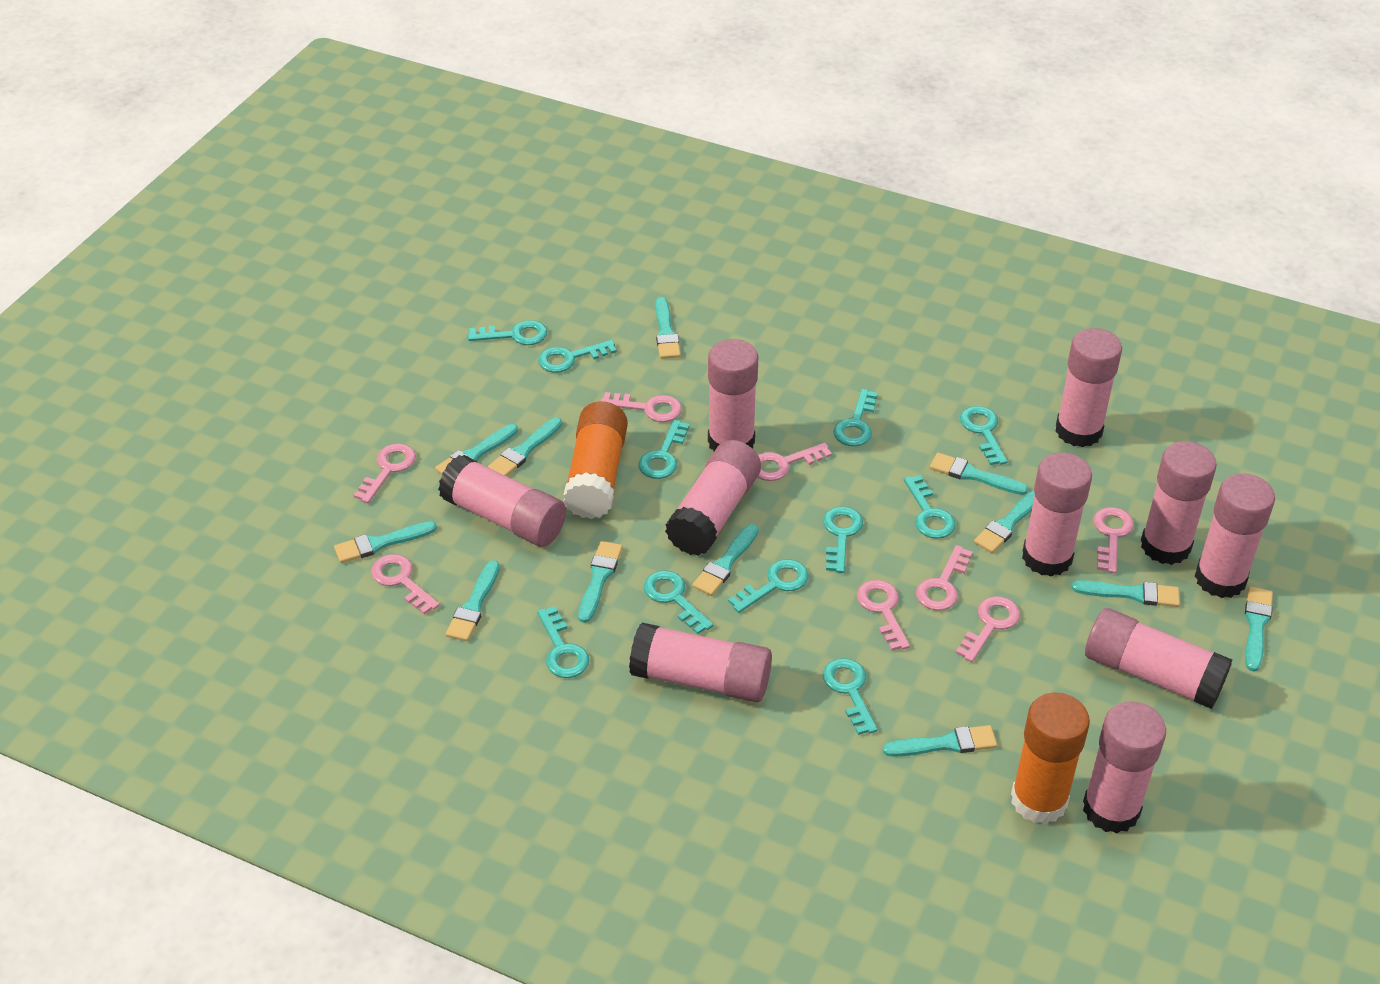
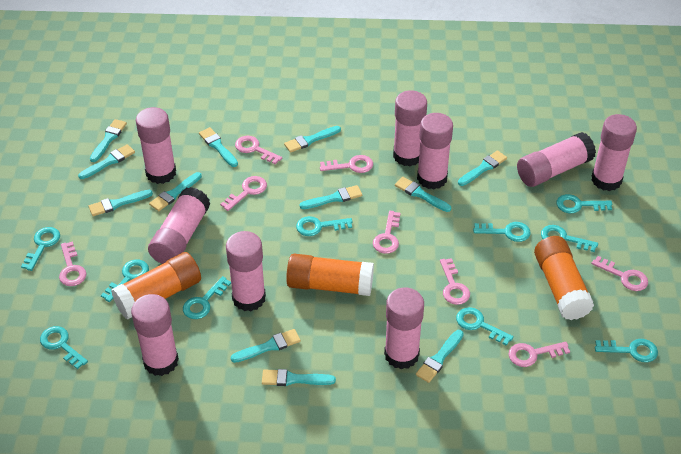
orange glue stick: [563,401,628,519] [1011,693,1090,824] = 2 -> [111,252,201,319] [286,254,374,296] [534,236,594,320] = 3
pink glue stick: [438,455,566,547] [629,623,772,702] [665,440,761,556] [708,339,758,451] [1022,452,1092,577] [1056,328,1122,447] [1083,701,1166,833] [1085,608,1232,709] [1141,441,1217,565] [1195,473,1275,598] = 10 -> [131,294,179,376] [136,107,176,184] [148,187,210,264] [226,231,266,311] [384,287,424,369] [393,90,427,166] [417,113,453,189] [517,132,596,187] [591,114,637,191] = 9
turquoise key: [468,320,547,345] [537,606,589,678] [538,340,617,373] [638,420,690,479] [644,570,713,634] [728,559,809,613] [823,506,863,573] [823,658,878,735] [833,389,878,446] [904,475,956,539] [960,406,1008,465] = 11 -> [21,227,60,271] [40,326,88,369] [101,260,149,302] [183,276,231,319] [296,216,352,236] [456,307,514,346] [473,222,531,242] [541,225,598,252] [556,194,612,213] [595,339,658,362] = 10

